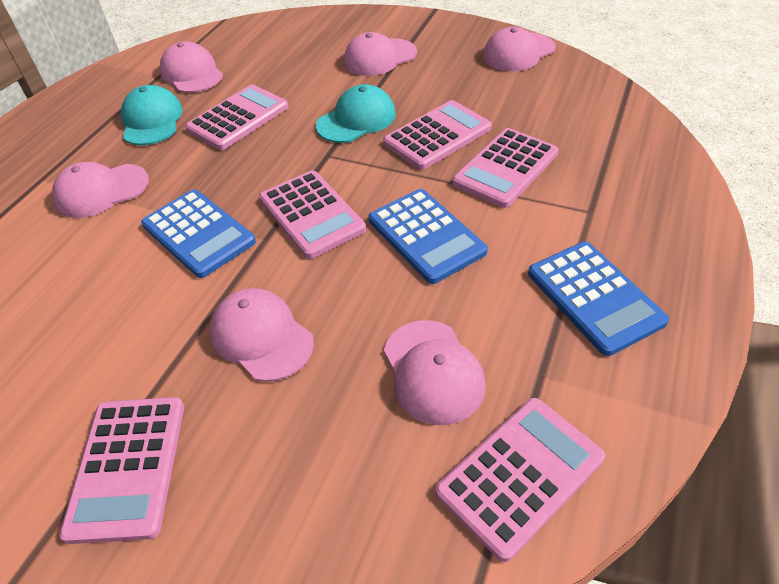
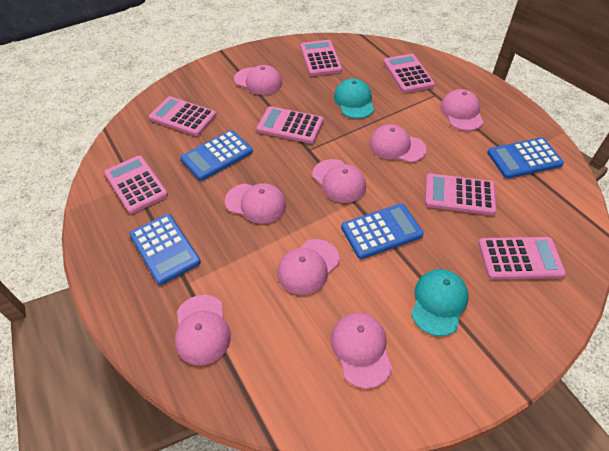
blue calculator: [141,190,256,278] [368,189,488,284] [528,242,669,356] = 3 -> [130,214,201,285] [180,130,253,181] [341,203,424,259] [487,138,564,179] = 4
pink calculator: [59,397,184,544] [185,85,289,150] [259,170,366,259] [383,100,492,170] [435,398,605,562] [452,128,559,208] = 6 -> [104,156,168,214] [149,96,217,136] [257,106,324,144] [300,40,342,76] [383,54,435,93] [425,173,497,215] [478,237,566,280] = 7
pink cap: [52,162,149,218] [160,41,223,93] [209,288,314,382] [344,32,417,76] [384,320,486,425] [483,27,555,71] = 6 -> [175,295,231,366] [225,183,286,224] [234,65,282,95] [277,239,340,295] [312,159,366,203] [331,313,392,389] [369,124,426,163] [440,89,484,131] = 8

